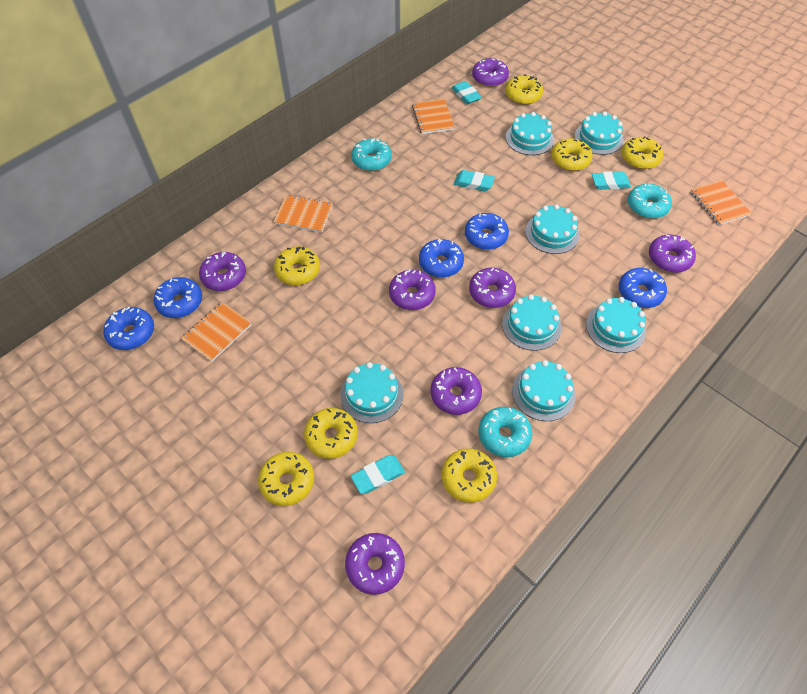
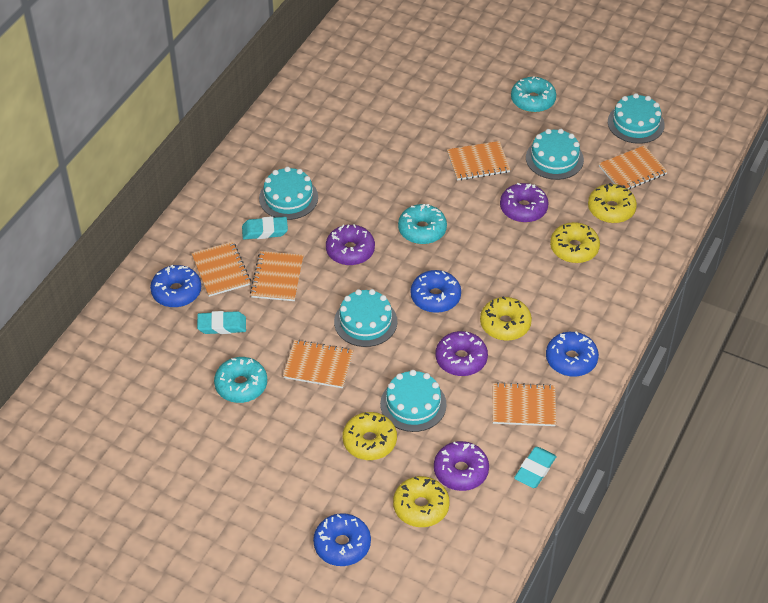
blue donut: [103,307,154,350] [154,277,202,318] [419,239,464,277] [465,213,509,250] [619,268,667,308] = 5 -> [150,265,201,308] [313,513,371,566] [411,270,461,313] [546,331,599,377] = 4
orange notebook: [181,302,252,362] [274,195,333,233] [412,99,455,134] [691,180,752,225] = 4 -> [191,242,251,297] [250,251,304,301] [283,340,353,388] [447,141,511,181] [493,382,556,426] [599,145,668,189] = 6
purple donut: [199,251,246,291] [345,533,405,595] [389,269,436,310] [430,367,482,415] [469,268,516,308] [472,58,509,87] [649,234,696,273] = 7 -> [326,224,375,265] [434,441,489,491] [436,331,488,376] [500,183,549,223] = 4
turquoise cake: [340,362,403,423] [502,294,562,351] [506,112,554,155] [512,360,575,421] [525,204,580,254] [575,111,624,155] [586,297,646,353] = 7 -> [259,167,318,220] [334,289,397,347] [380,370,447,432] [526,129,584,180] [608,93,665,144] = 5
turquoise eraser: [351,455,405,494] [451,81,482,104] [454,170,495,191] [592,171,631,190] = 4 -> [197,311,246,334] [242,216,288,239] [514,447,557,488] = 3
yellow donut: [258,452,314,506] [274,246,320,285] [304,408,358,459] [442,449,497,503] [506,74,543,105] [551,138,593,171] [622,136,663,169] = 7 -> [343,412,397,460] [393,476,450,527] [480,297,532,341] [550,222,600,263] [588,183,637,223] = 5

